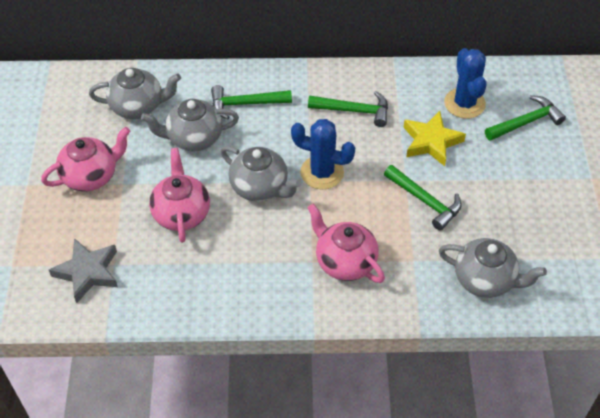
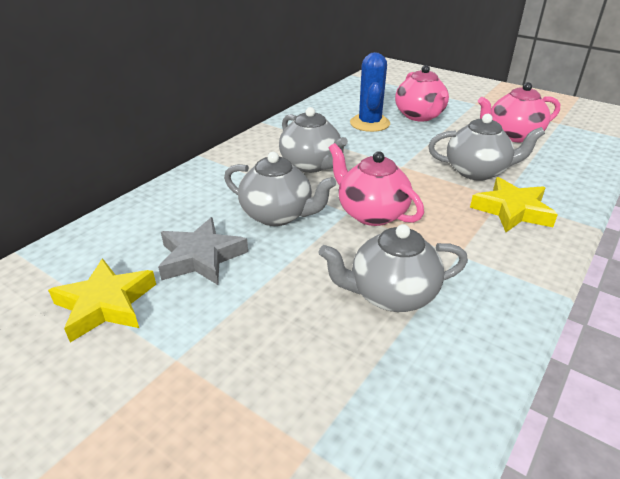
blue cactus: [291,119,355,189] [444,48,487,119] = 2 -> [350,52,390,132] = 1
green hammer: [211,85,292,120] [308,91,388,127] [384,165,462,231] [485,95,566,141] = 4 -> none = 0
yellow star: [403,111,466,166] = 1 -> [48,258,156,342] [470,177,558,232] = 2

